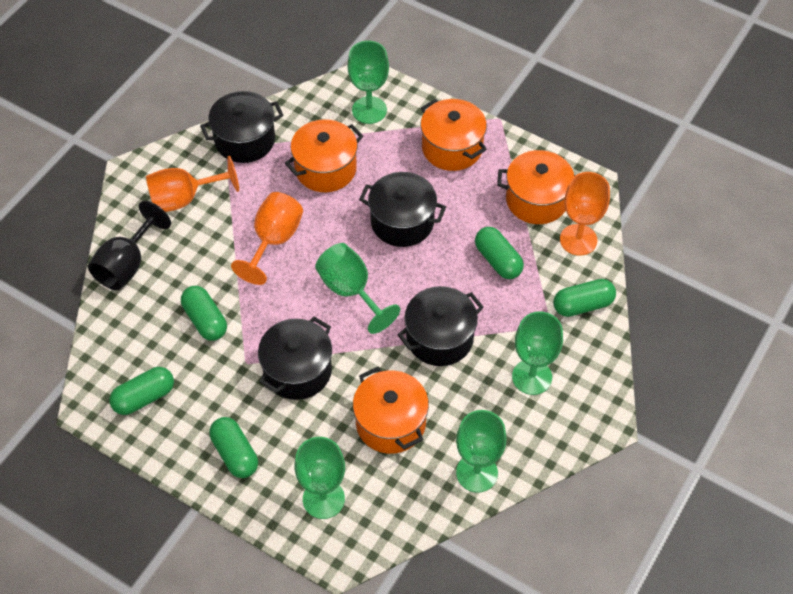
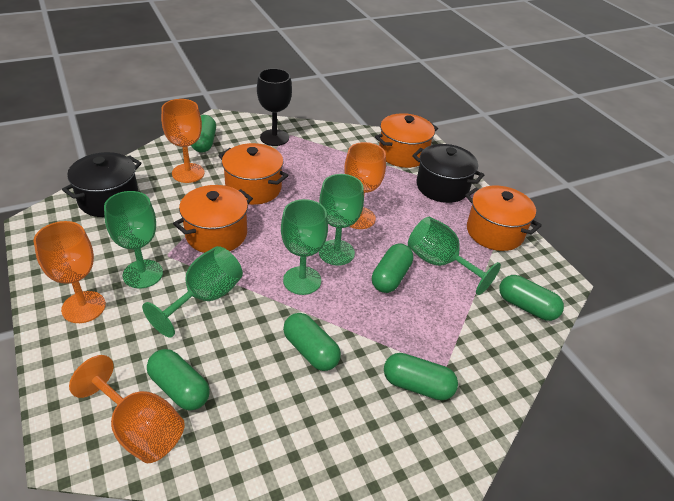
black pot: [200,91,284,163] [258,317,332,400] [359,172,446,247] [398,286,484,366] = 4 -> [62,152,141,217] [412,144,484,203] = 2
green capsule: [109,367,174,415] [181,286,227,341] [209,417,258,478] [475,227,524,279] [553,279,616,317] = 5 -> [147,349,210,411] [191,115,216,153] [283,313,341,371] [372,243,413,293] [384,353,458,400] [499,275,564,321] = 6
orange goblet: [146,156,239,212] [231,192,303,285] [560,172,610,256] = 3 -> [33,221,106,323] [69,355,185,463] [161,99,205,183] [344,142,386,229] = 4

